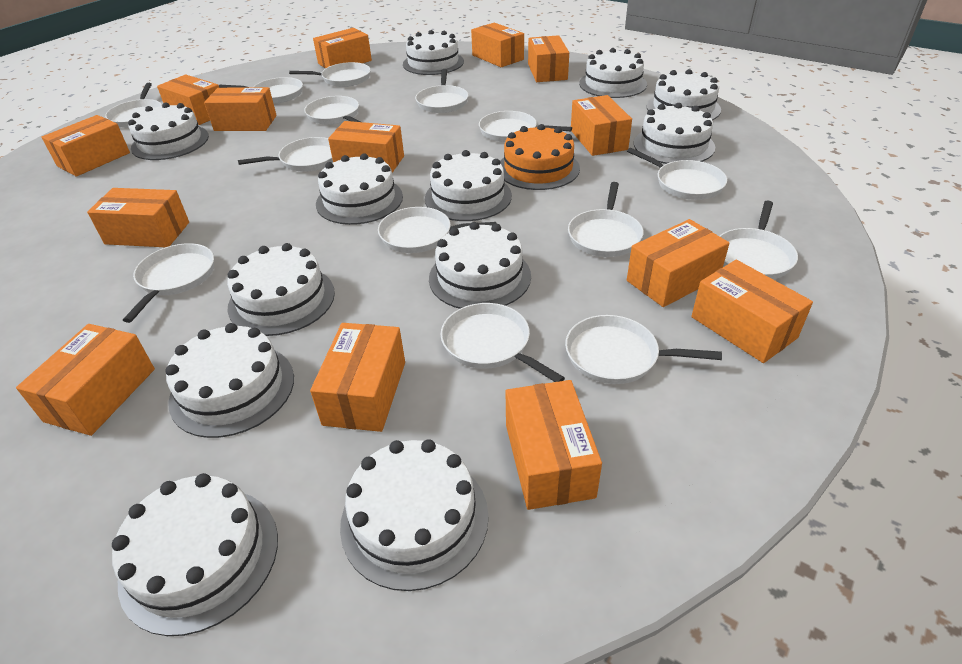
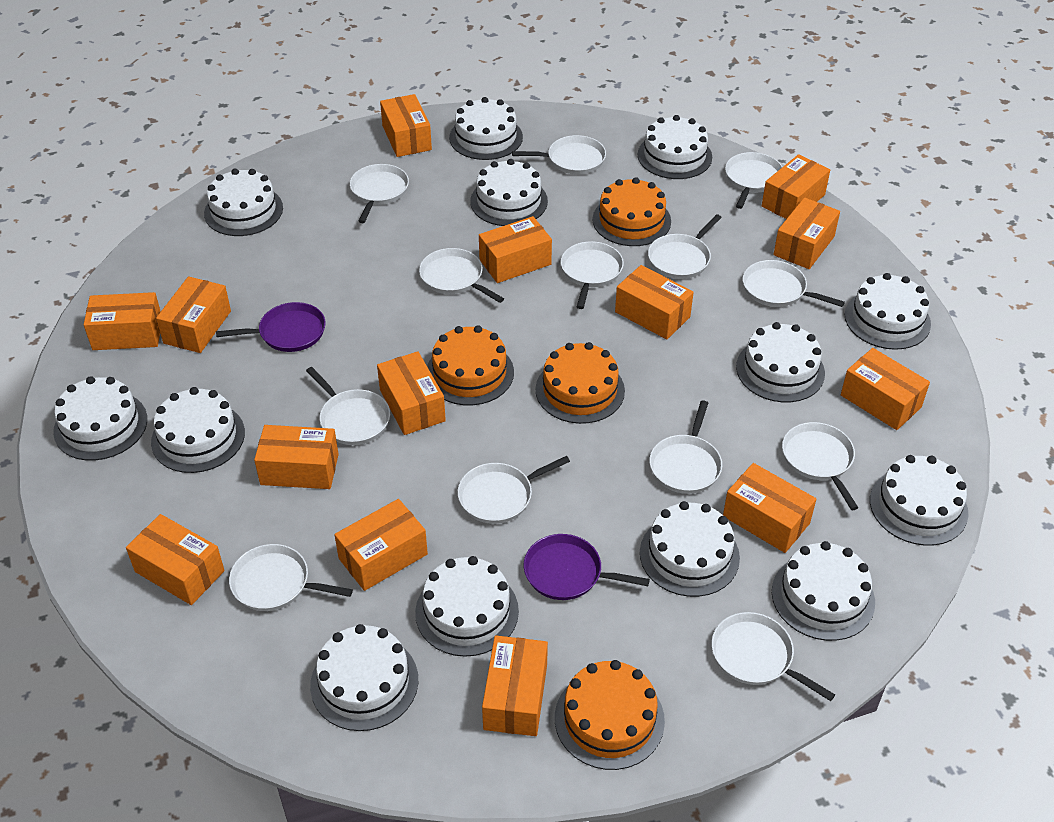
orange cake: [500,124,580,190] = 1 -> [427,325,514,405] [535,342,625,424] [555,660,665,770] [592,177,671,246] = 4
purple pan: none = 0 -> [216,302,326,352] [524,534,650,600] = 2
white cake: [112,473,278,636] [128,103,209,160] [165,323,294,438] [227,243,335,336] [316,153,403,225] [340,439,489,591] [403,30,464,75] [425,150,512,221] [429,222,531,309] [579,48,647,98] [634,103,715,164] [647,69,721,120] = 12 -> [53,376,147,461] [151,387,245,473] [204,169,283,236] [310,624,418,731] [415,556,519,657] [449,97,523,160] [470,159,548,226] [638,115,712,179] [640,501,740,597] [736,322,825,402] [772,541,875,641] [845,273,931,350] [870,455,968,546] = 13
white pan: [105,83,162,128] [123,243,214,323] [219,77,303,103] [238,137,333,172] [289,62,371,87] [304,96,360,125] [378,207,497,253] [415,69,469,113] [441,303,565,382] [479,111,572,142] [565,315,722,384] [568,182,644,257] [627,148,727,200] [720,201,798,279] = 14 -> [229,544,353,611] [306,367,390,445] [350,164,409,223] [419,248,504,303] [458,456,570,524] [512,135,606,174] [561,241,624,309] [648,214,722,279] [649,400,722,494] [712,612,835,701] [725,152,783,209] [743,260,845,307] [782,422,859,510] = 13

